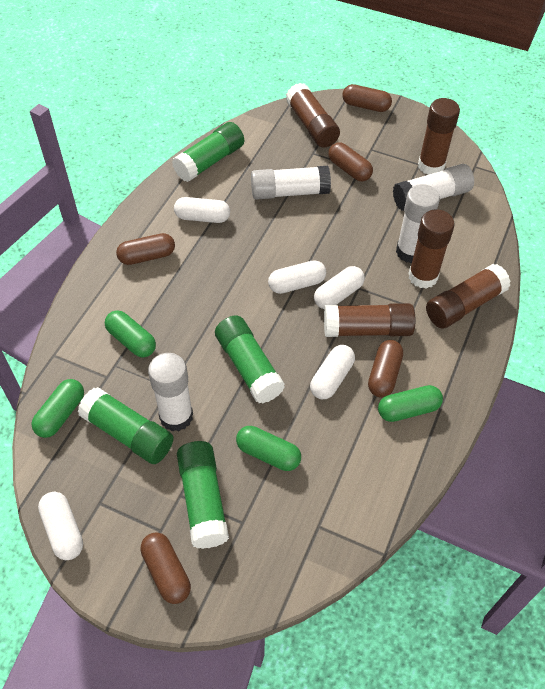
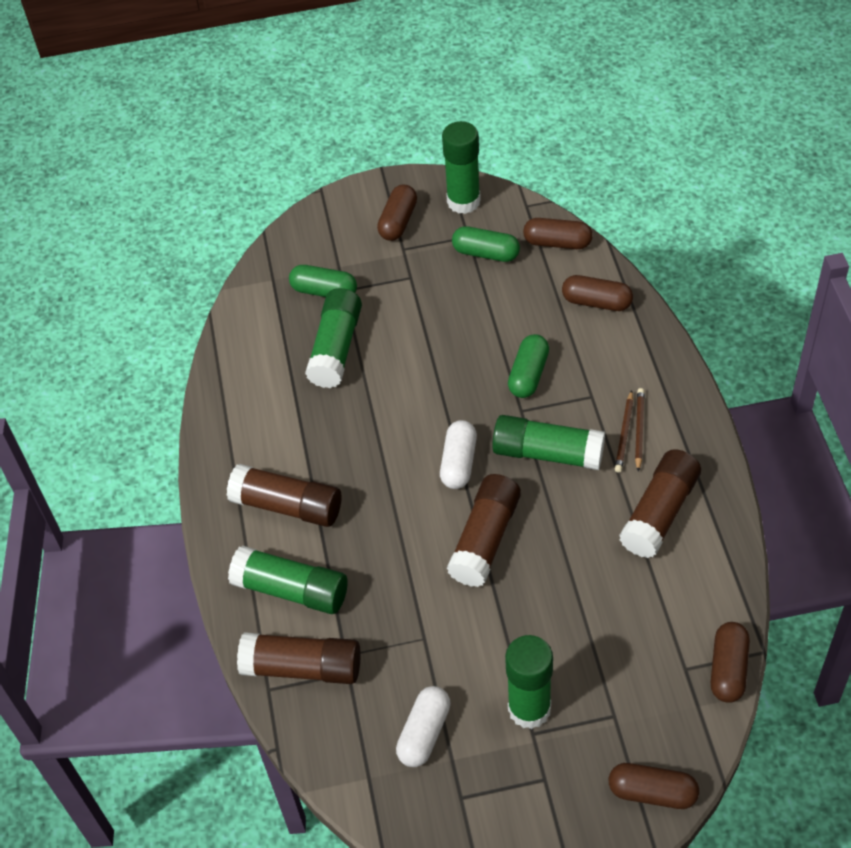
brown glue stick: [285,83,340,148] [324,303,415,337] [408,209,455,289] [418,98,460,175] [426,264,510,329] = 5 -> [227,464,341,527] [237,632,361,684] [447,474,521,587] [619,449,701,558] = 4
brown pencil: none = 0 -> [615,390,633,472] [635,388,645,472] = 2
green capsule: [31,379,84,438] [105,310,156,357] [236,426,301,471] [378,385,443,422] = 4 -> [289,265,357,297] [452,226,520,262] [508,334,549,398] = 3
green glue stick: [77,387,174,464] [172,122,244,182] [177,441,229,549] [215,315,285,403] = 4 -> [228,546,347,614] [305,288,362,388] [442,121,481,214] [492,415,605,470] [505,635,553,729] = 5
white capsule: [38,492,83,560] [174,197,230,223] [268,260,326,294] [310,345,355,399] [314,266,365,309] = 5 -> [396,686,451,767] [440,420,477,489] = 2
white glue stick: [148,353,193,431] [251,166,331,200] [393,164,474,211] [396,184,440,263] = 4 -> none = 0

